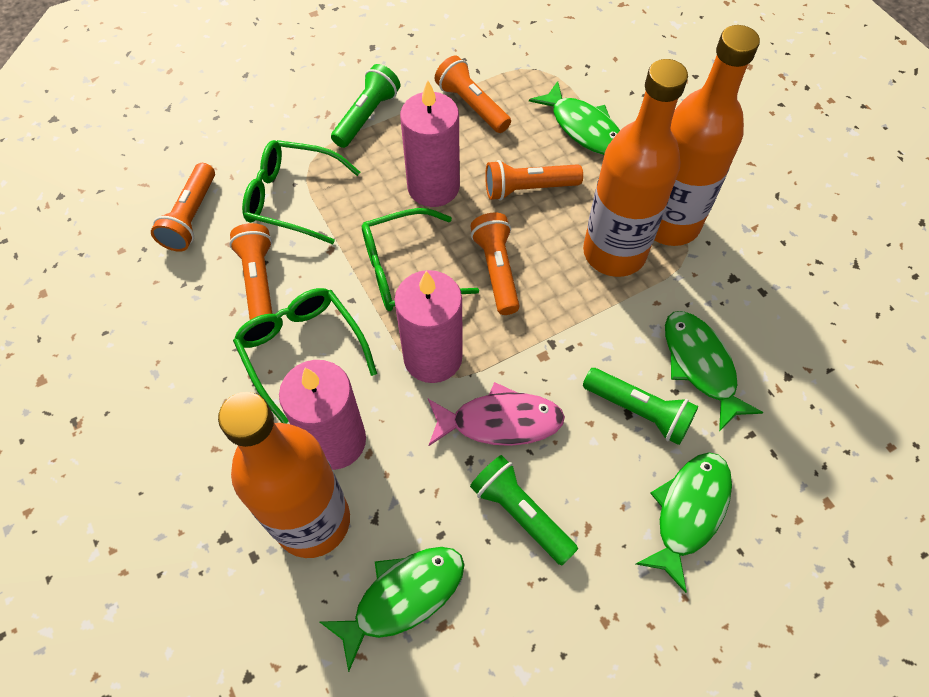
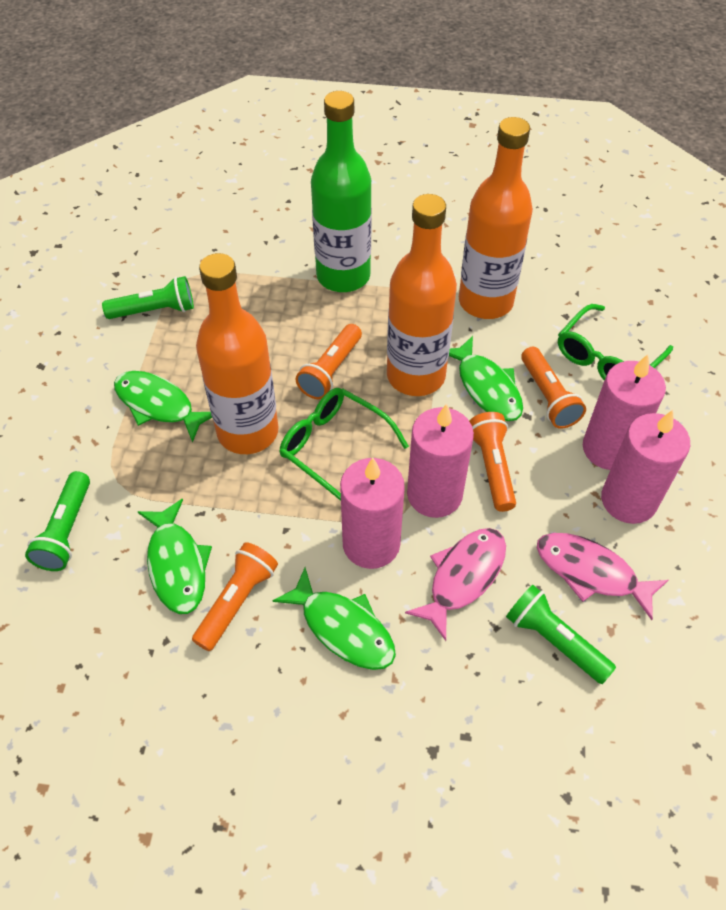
green bottle: none = 0 -> [311,91,372,292] = 1
green glasses: [233,288,377,424] [242,140,360,244] [362,208,479,311] = 3 -> [279,388,409,501] [558,304,673,380] = 2
orange flashlight: [151,163,215,252] [229,223,272,320] [435,56,511,133] [470,212,520,315] [485,160,583,201] = 5 -> [192,542,278,651] [296,324,362,399] [469,412,516,512] [521,347,586,429] = 4
pink candle: [279,360,366,470] [394,270,463,383] [400,80,460,207] = 3 -> [340,458,405,569] [407,403,474,518] [583,354,666,470] [601,410,690,524] = 4
pink fish: [428,382,565,446] = 1 -> [405,528,506,641] [537,533,668,620] = 2

